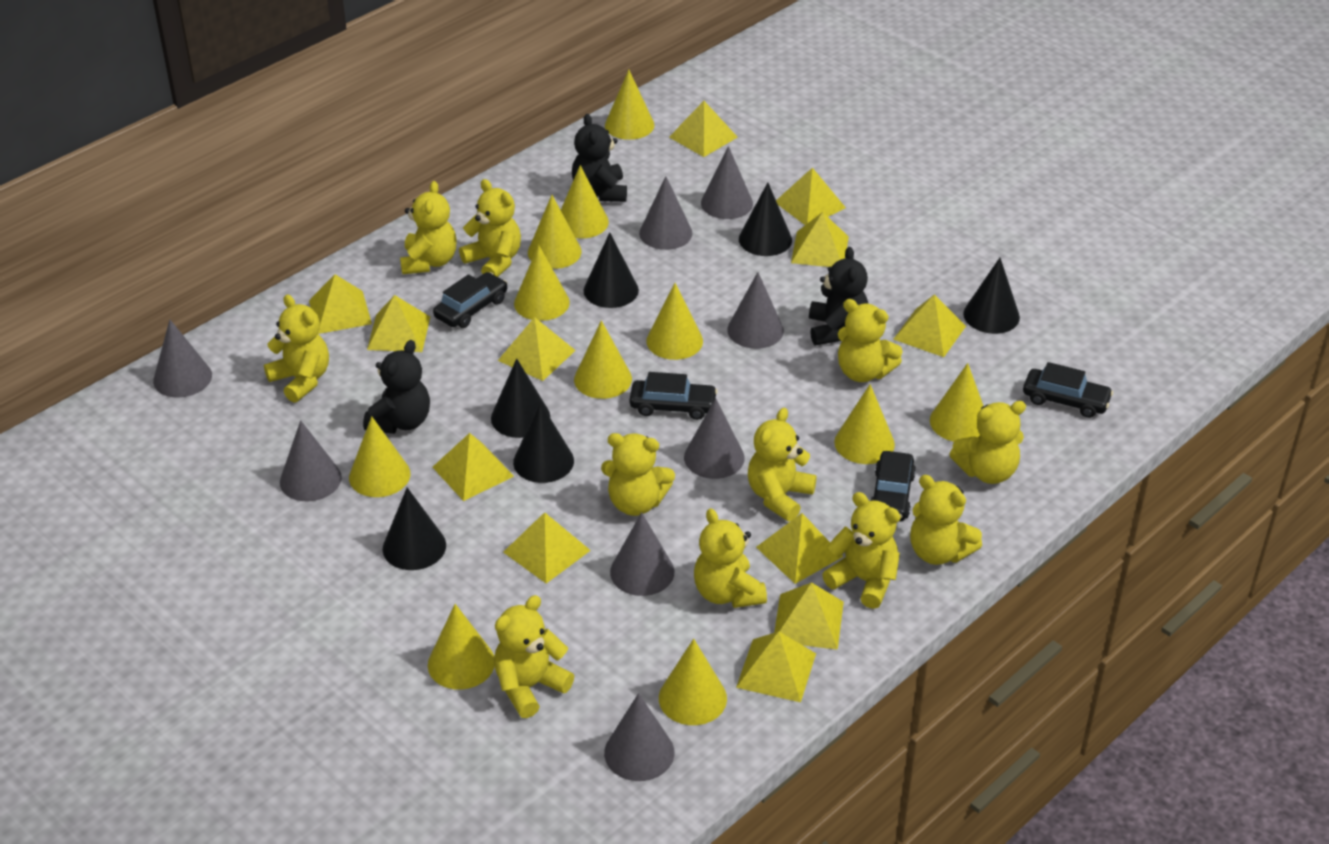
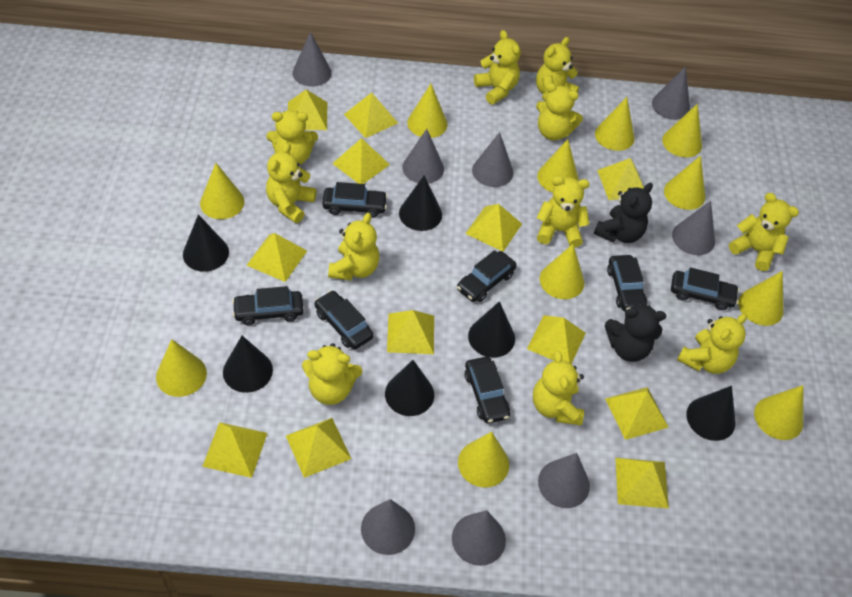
black car: [433,272,508,328] [630,372,718,420] [871,451,916,521] [1023,362,1113,418] = 4 -> [232,286,304,325] [314,290,373,349] [323,182,388,218] [457,250,517,302] [464,357,510,423] [607,255,647,311] [671,267,739,310] = 7
black teddy bear: [363,340,430,434] [572,114,627,202] [809,247,868,345] = 3 -> [594,183,653,243] [605,303,666,362] = 2

